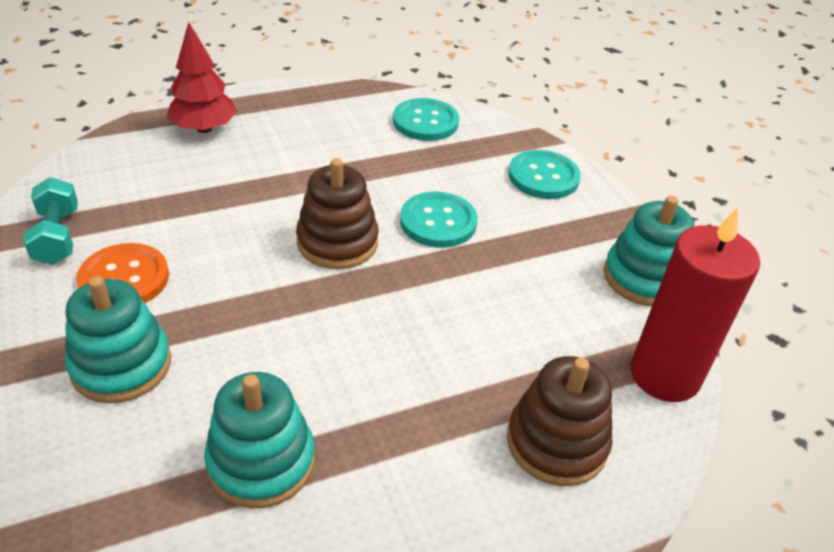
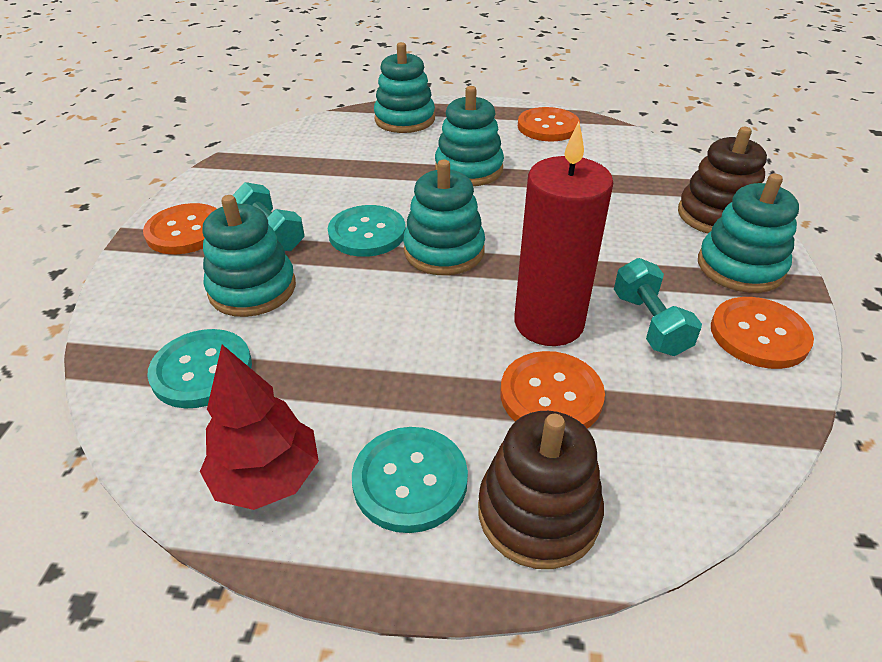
orange button: [76,243,169,303] = 1 -> [143,203,217,254] [500,351,605,428] [518,107,580,141] [711,297,814,369] = 4
turquoise dumbbell: [23,177,78,265] = 1 -> [233,182,305,251] [614,258,702,356] = 2
turquoise stacking toy: [65,276,171,403] [204,372,315,508] [604,196,694,306] = 3 -> [203,195,296,317] [374,42,435,133] [403,160,485,275] [435,86,504,186] [698,174,799,293] = 5

